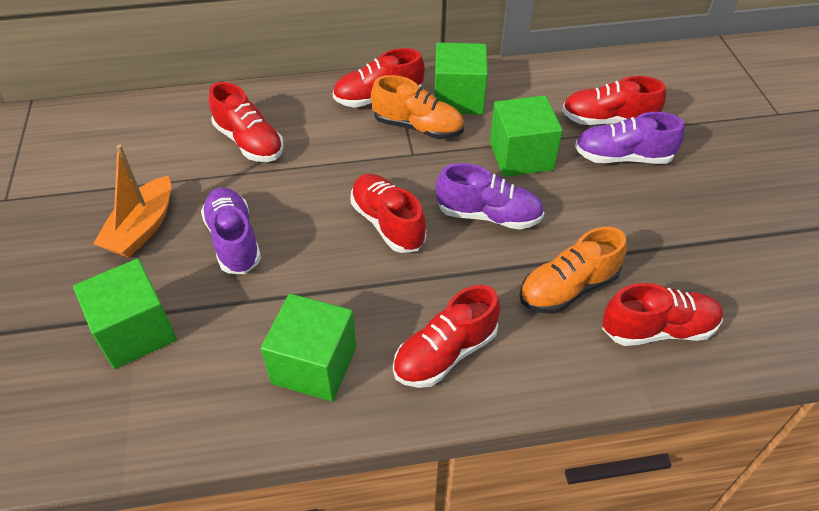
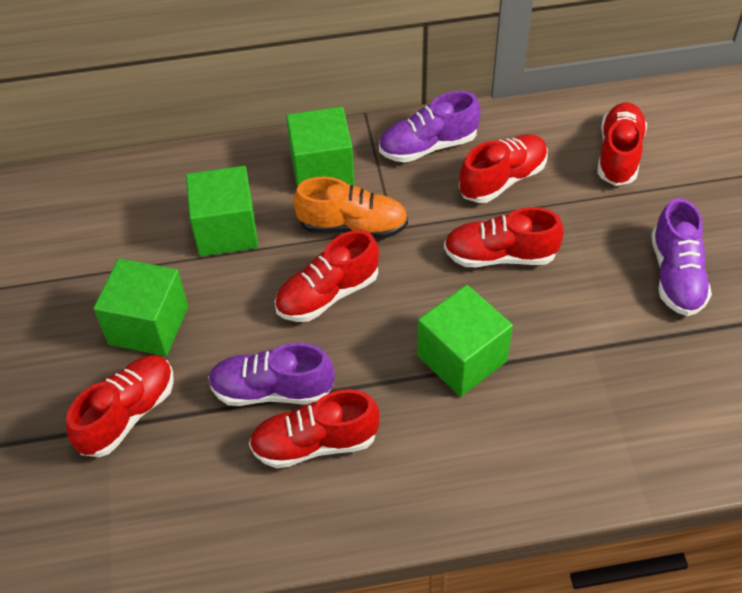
orange boat: [93,144,171,258] = 1 -> none = 0
orange shoe: [371,75,464,139] [519,227,627,314] = 2 -> [293,177,408,239] = 1

